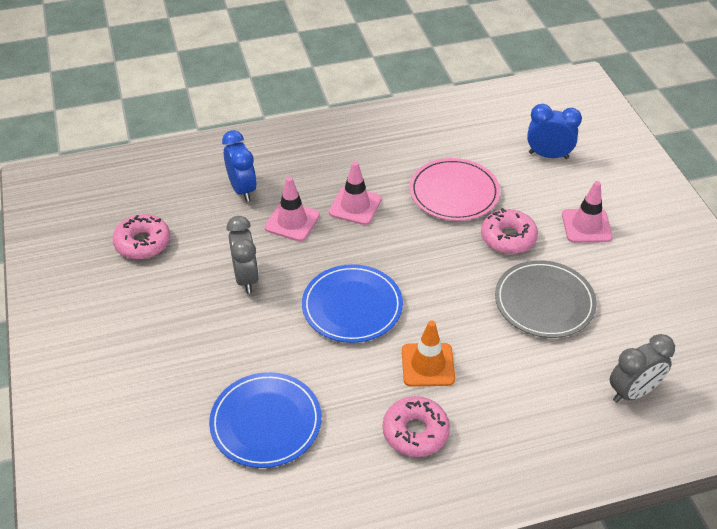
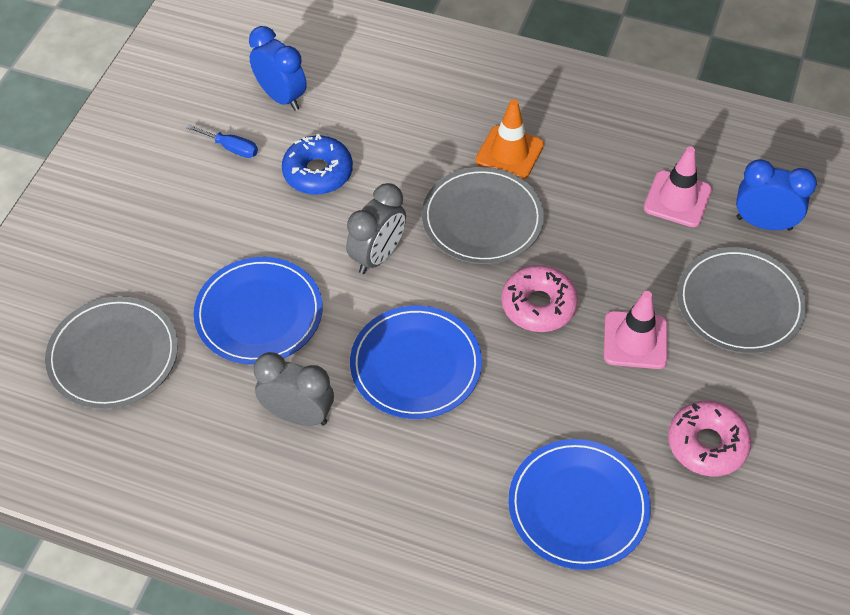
blue donut: none = 0 -> [282,134,353,195] = 1
blue plate: [209,372,321,468] [302,264,403,343] = 2 -> [194,257,323,365] [350,306,482,419] [508,439,651,570] = 3
blue screwdriver: none = 0 -> [187,124,258,158] = 1
grey plate: [495,260,597,338] = 1 -> [45,296,178,409] [422,167,544,264] [677,247,807,354] = 3
pink donut: [112,214,170,259] [383,396,450,457] [481,208,538,254] = 3 -> [501,265,578,332] [668,401,751,476] = 2
pink plate: [410,158,500,221] = 1 -> none = 0
pink traffic cone: [265,177,320,241] [329,161,382,225] [562,181,613,243] = 3 -> [604,291,667,369] [644,146,712,227] = 2

